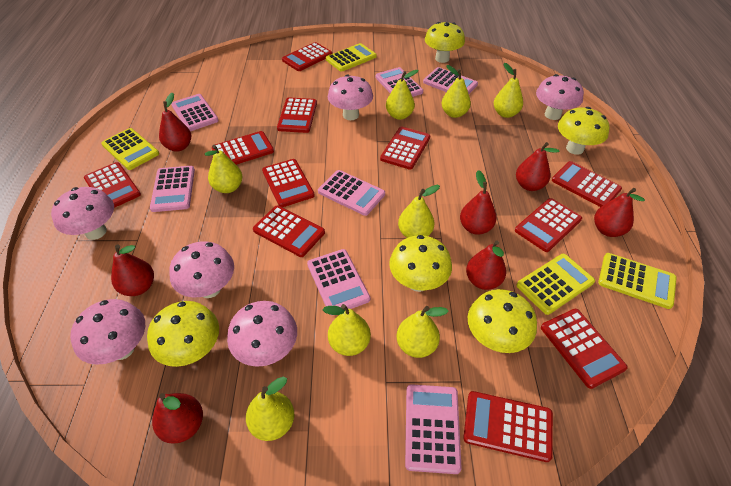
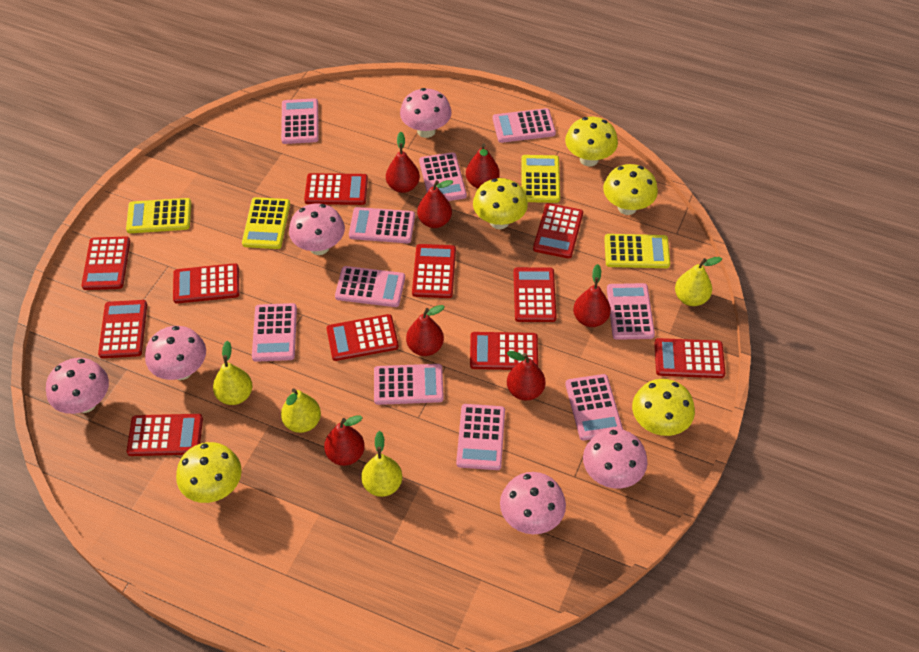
pink calculator: [150,166,195,212] [171,94,219,131] [307,249,370,309] [318,170,385,216] [376,67,423,97] [405,384,462,474] [423,67,478,94] = 7 -> [252,303,297,362] [281,98,319,144] [335,266,405,307] [349,207,415,243] [374,364,444,405] [419,152,467,201] [456,404,505,470] [493,108,556,143] [565,374,623,441] [607,283,655,340] = 10
yellow pear: [204,145,242,193] [246,377,294,441] [323,304,371,356] [386,70,419,120] [396,306,449,358] [398,185,440,238] [441,65,471,118] [494,63,523,118] = 8 -> [213,341,253,405] [281,388,321,433] [361,431,402,497] [675,257,722,306] = 4

